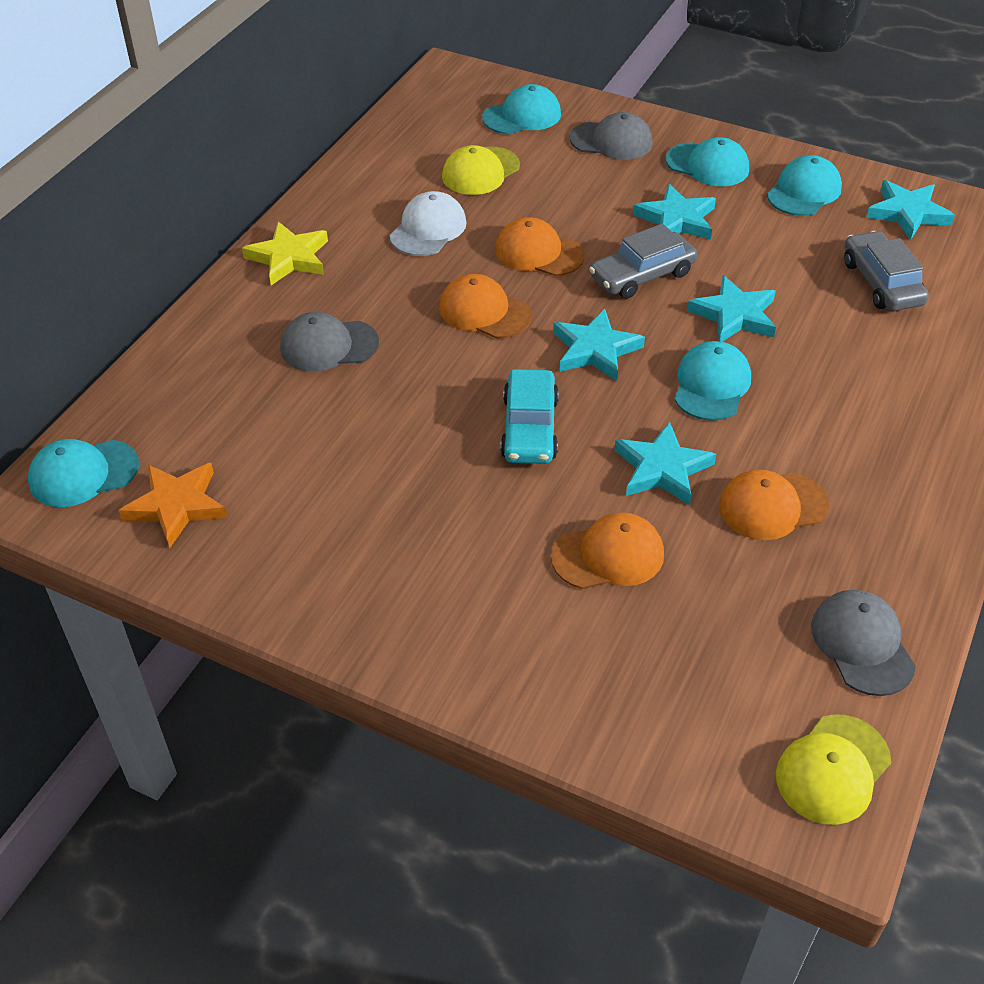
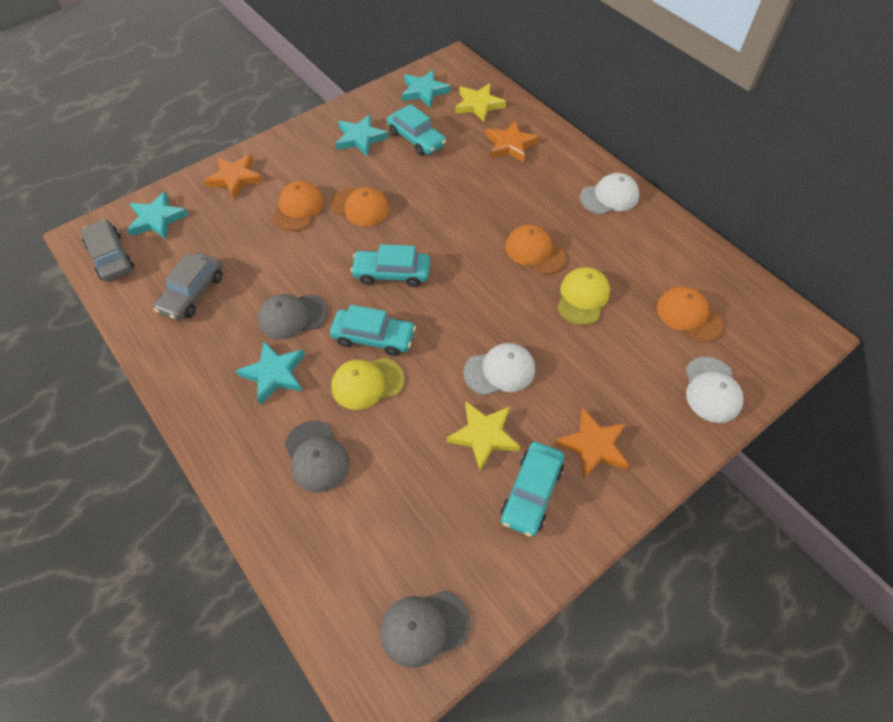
orange star: [119,463,227,548] = 1 -> [204,154,263,199] [486,121,539,163] [556,409,629,479] = 3
turquoise cap: [28,439,139,507] [482,84,561,134] [665,137,749,187] [674,341,751,421] [767,155,842,216] = 5 -> none = 0
turquoise car: [500,369,559,464] = 1 -> [330,305,416,356] [351,244,430,287] [387,104,446,156] [501,442,564,537] = 4
turquoise star: [553,309,645,381] [614,421,716,505] [633,184,716,240] [687,275,776,342] [866,180,955,240] = 5 -> [127,191,189,239] [236,341,305,405] [335,115,389,157] [401,70,451,108] = 4
white cap: [390,191,467,256] = 1 -> [463,343,535,395] [580,173,639,214] [686,357,743,423] = 3
yellow star: [242,222,328,285] = 1 -> [447,402,520,470] [455,83,506,122] = 2

